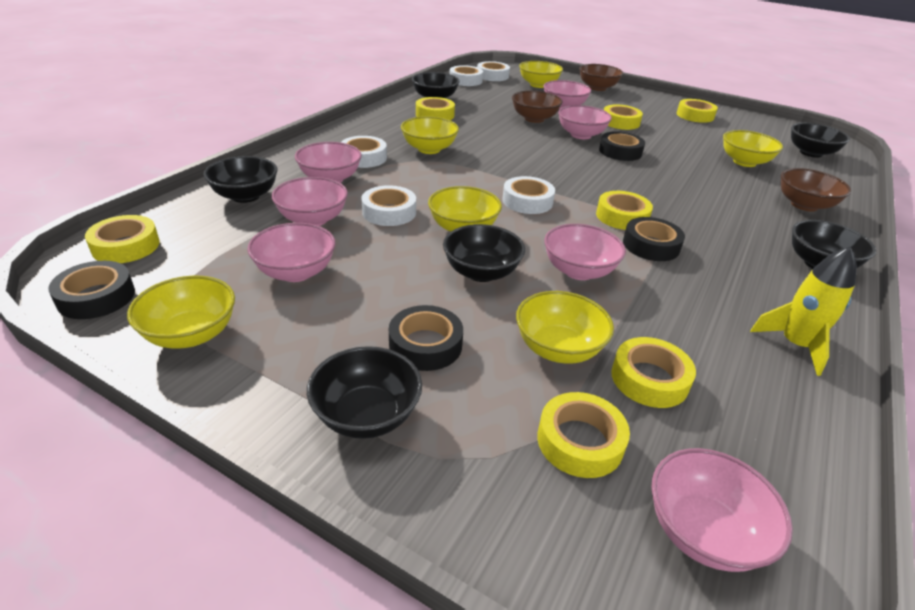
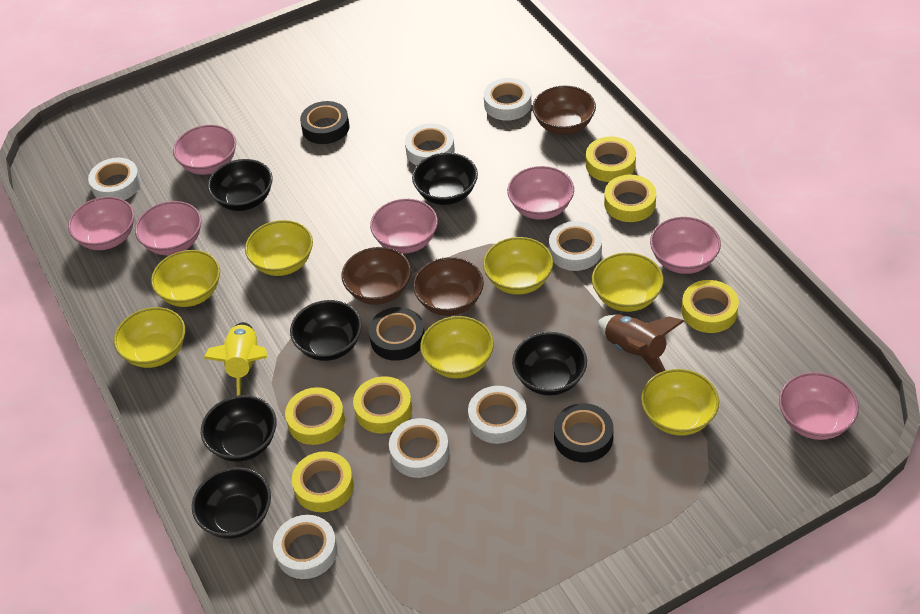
black tape: [48,261,135,319] [389,305,463,371] [599,131,645,161] [623,217,685,261] = 4 -> [300,101,350,144] [369,307,425,361] [554,403,614,462] = 3
brown rocket: none = 0 -> [598,315,684,374] = 1
white tape: [341,136,387,168] [362,185,416,226] [450,65,483,86] [477,61,510,81] [502,176,555,214] = 5 -> [88,158,141,200] [273,515,338,579] [389,418,449,478] [405,124,455,166] [468,386,527,444] [484,78,531,121] [549,221,602,271] = 7
yellow bowl: [127,275,235,349] [401,116,459,154] [428,186,502,232] [516,291,614,364] [519,61,563,88] [723,130,783,167] = 6 -> [114,307,185,368] [151,250,220,307] [245,220,313,276] [420,316,494,379] [483,237,553,295] [592,253,664,312] [641,369,719,436] = 7
yellow tape: [85,215,160,263] [416,97,455,120] [537,392,630,478] [596,191,653,230] [604,104,643,130] [611,337,696,408] [677,99,718,123] = 7 -> [285,387,345,445] [292,451,354,512] [353,376,412,433] [586,137,636,182] [604,175,656,222] [681,280,739,333] = 6

